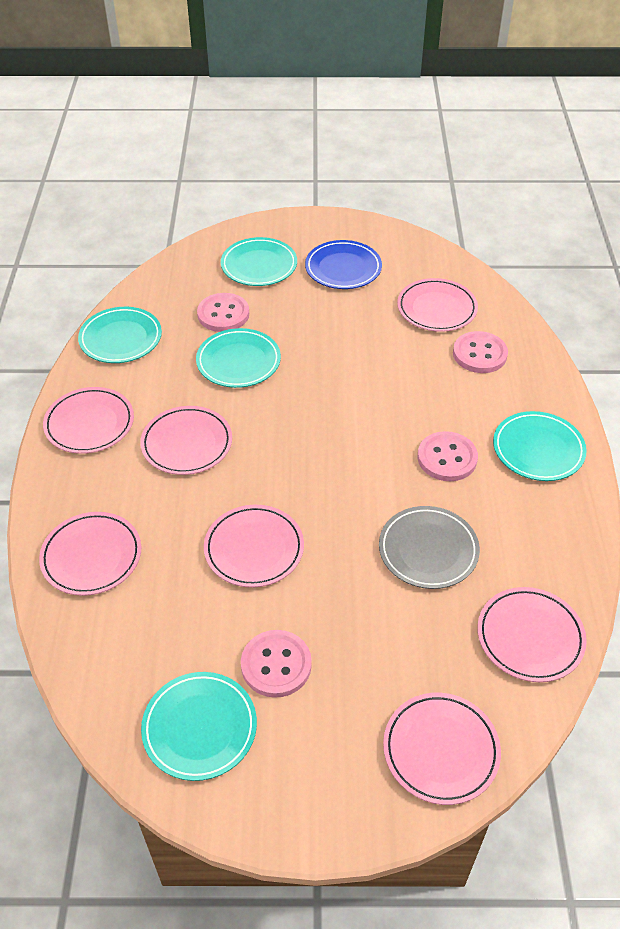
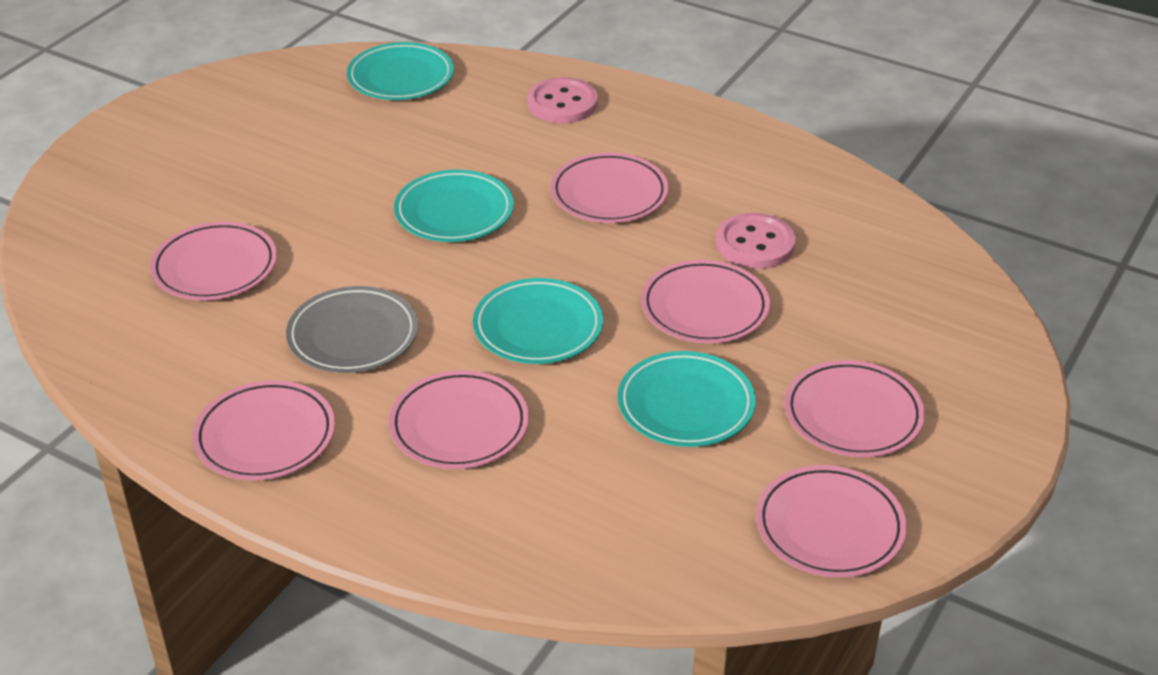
blue plate: [305,240,382,289] = 1 -> none = 0
pink button: [197,293,249,332] [241,630,312,698] [418,431,478,481] [453,331,508,373] = 4 -> [527,77,598,123] [716,213,796,269] = 2
turquoise plate: [78,307,162,363] [141,672,257,781] [196,328,281,388] [221,237,297,286] [493,411,587,481] = 5 -> [347,42,454,100] [394,170,514,242] [473,278,603,364] [618,351,755,447] = 4

